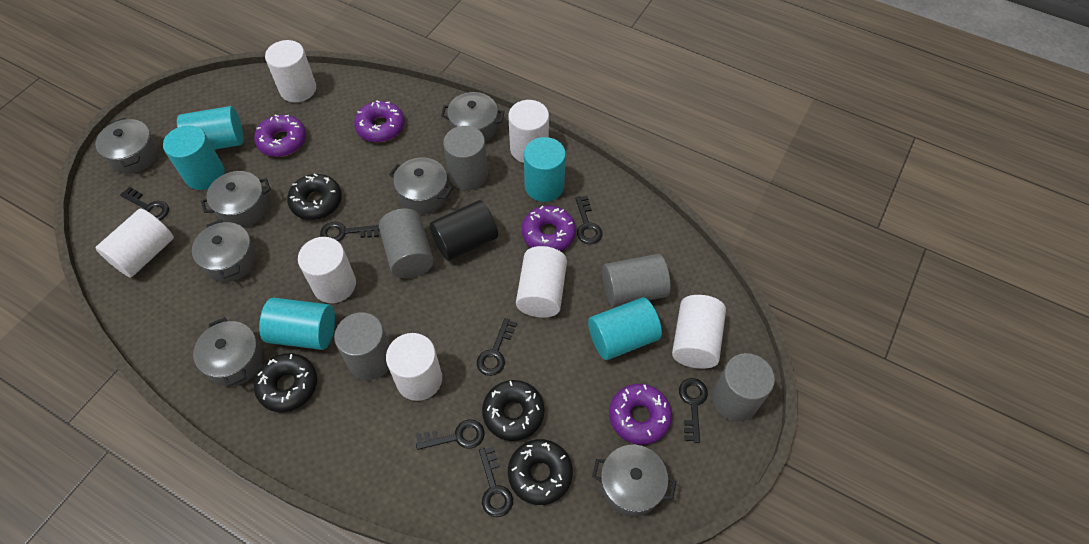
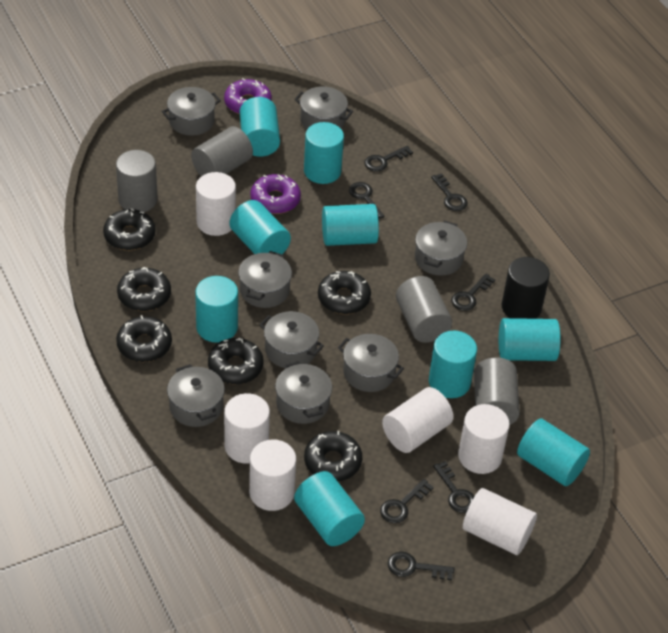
black donut: [254,353,317,412] [287,174,342,220] [482,380,545,441] [508,439,573,505] = 4 -> [103,208,156,250] [116,315,172,362] [117,267,171,311] [208,338,264,384] [304,431,362,481] [318,271,371,314] = 6
grey cylinder: [334,312,390,380] [379,209,434,278] [443,126,488,190] [602,254,671,307] [712,353,775,421] = 5 -> [116,150,158,212] [191,126,253,176] [396,276,452,343] [474,357,520,425] = 4
grey pot: [95,118,158,174] [192,219,257,282] [193,317,263,386] [201,171,271,228] [389,158,453,214] [441,92,505,142] [592,445,676,517] = 7 -> [162,87,221,135] [167,364,225,427] [238,251,292,308] [259,311,324,368] [275,361,332,424] [294,87,353,129] [338,334,404,392] [415,221,467,276] = 8
purple donut: [254,115,306,157] [354,100,405,142] [522,205,576,251] [609,384,672,445] = 4 -> [224,78,272,114] [250,174,301,214] = 2
turquoise cylinder: [163,125,225,190] [177,106,244,150] [259,298,335,350] [524,137,566,202] [588,297,662,360] = 5 -> [195,276,238,343] [230,200,291,254] [240,97,280,157] [294,471,365,546] [304,122,344,184] [322,204,379,246] [429,331,477,398] [499,318,561,361] [517,418,590,486] = 9
white cylinder: [95,208,174,278] [265,40,316,102] [298,237,356,303] [386,333,442,401] [508,100,549,163] [516,246,567,318] [672,295,726,369] = 7 -> [196,172,236,236] [224,393,270,464] [249,439,296,511] [382,387,453,453] [458,404,510,474] [463,488,537,555] = 6

